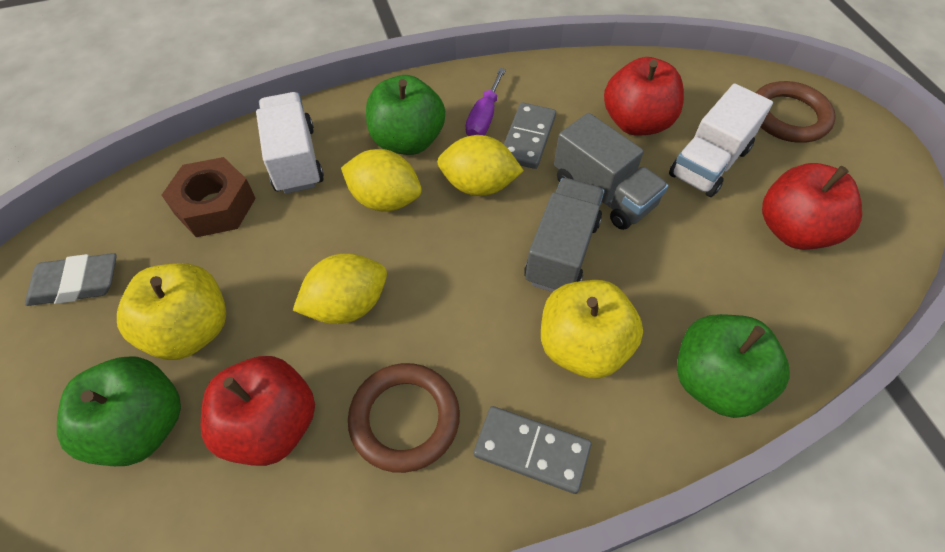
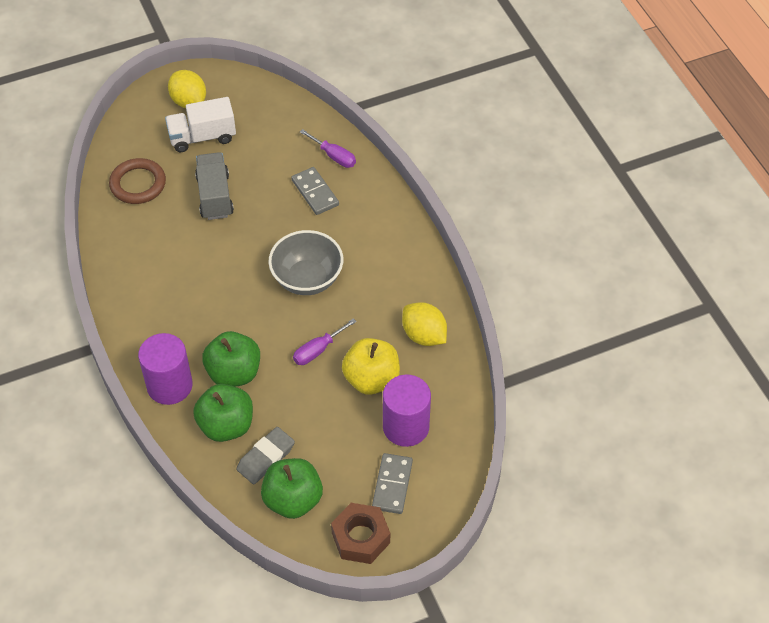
brown ring: [348,363,460,473] [756,81,836,143] = 2 -> [109,158,166,204] = 1
grey bowl: none = 0 -> [269,230,343,295] = 1
grey truck: [524,178,605,292] [554,113,669,230] = 2 -> [195,152,234,220] = 1
purple cylinder: none = 0 -> [138,333,193,405] [383,374,431,447] = 2
purple screwdriver: [466,68,506,136] = 1 -> [293,318,357,365] [300,129,356,168] = 2
red apple: [201,356,315,466] [604,57,684,136] [762,163,862,250] = 3 -> none = 0
white truck: [256,92,324,194] [669,84,773,197] = 2 -> [165,97,236,152] = 1
yellow apple: [117,263,226,360] [541,280,643,379] = 2 -> [342,338,400,395] = 1
yellow lemon: [293,253,387,324] [341,149,422,212] [437,135,524,196] = 3 -> [168,70,206,108] [402,302,447,346] = 2

